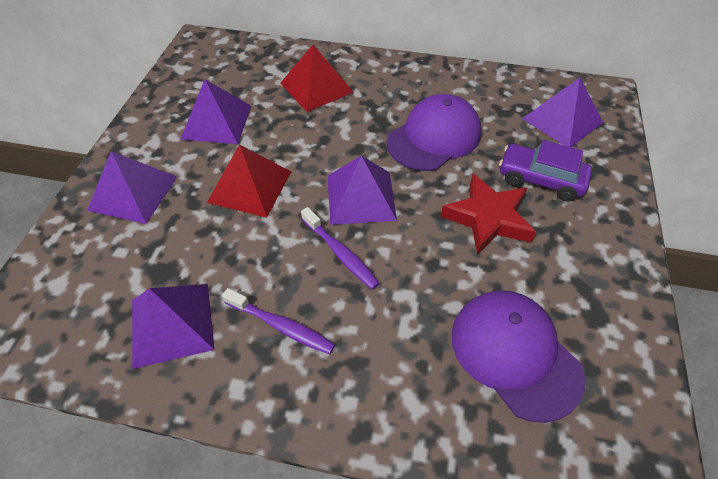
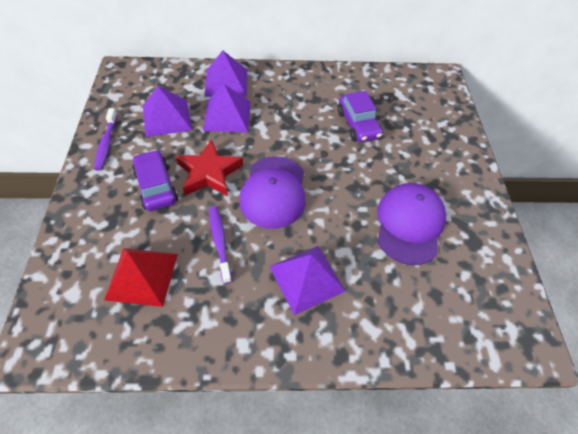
purple car: [499,140,592,201] = 1 -> [132,150,178,211] [338,91,383,142] = 2
purple pyramid: [87,151,177,224] [132,284,215,369] [180,79,251,144] [328,156,397,225] [522,78,603,147] = 5 -> [143,86,192,137] [203,84,251,132] [204,50,247,97] [269,246,345,315] = 4
red pyramid: [207,144,291,218] [280,45,354,112] = 2 -> [104,248,178,307] = 1

